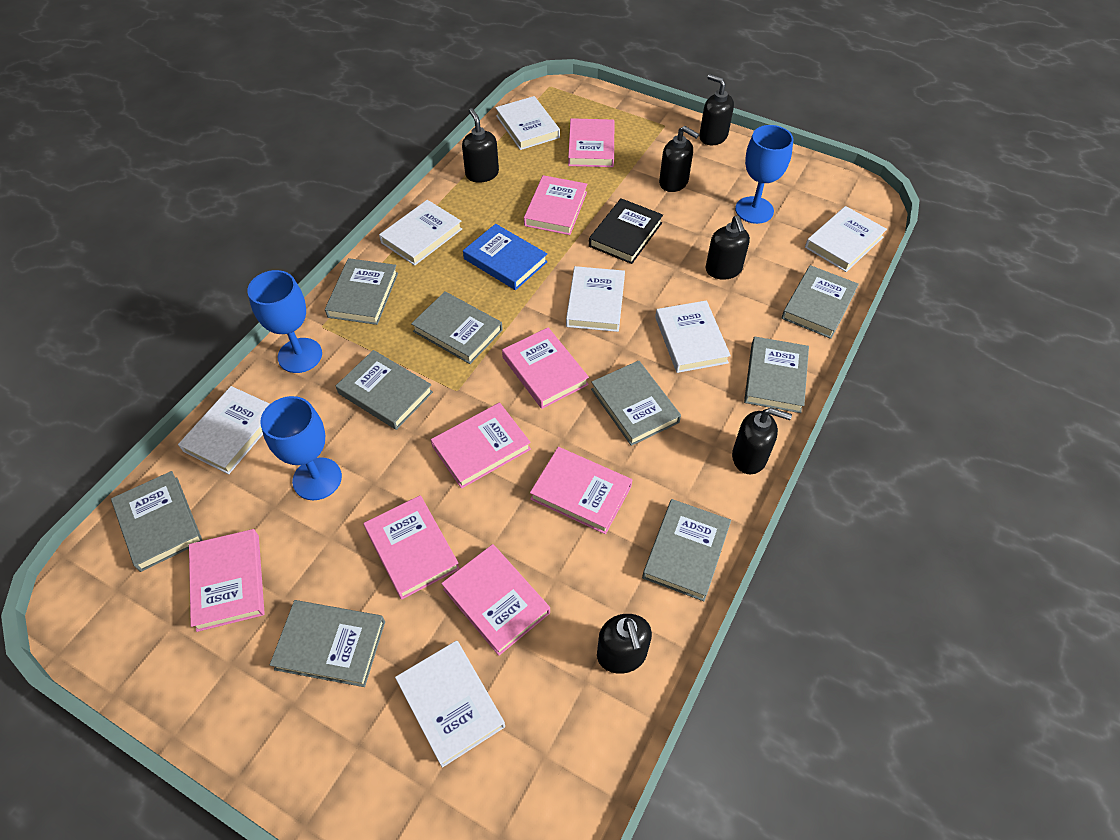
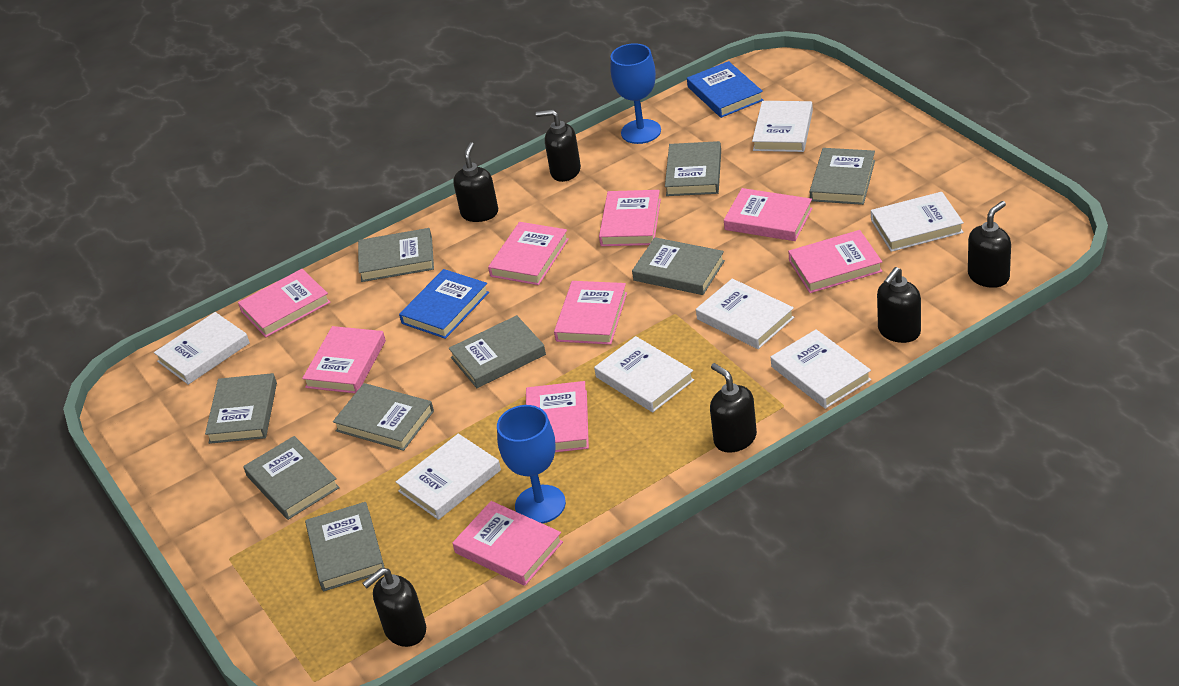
black book: [589,198,663,264] = 1 -> none = 0
blue book: [463,224,548,290] = 1 -> [399,269,489,339] [687,61,763,118] = 2
blue goblet: [247,270,322,373] [260,396,342,500] [735,125,793,224] = 3 -> [497,405,566,523] [610,43,661,144] = 2
pink book: [189,529,265,632] [363,495,460,600] [431,402,531,489] [441,544,550,656] [502,327,589,409] [524,175,587,235] [530,447,632,534] [568,118,614,167] = 8 -> [238,269,331,337] [302,326,386,393] [452,501,563,586] [488,222,569,285] [526,381,589,452] [554,281,627,345] [599,190,661,246] [724,188,813,241] [788,230,883,293] = 9

